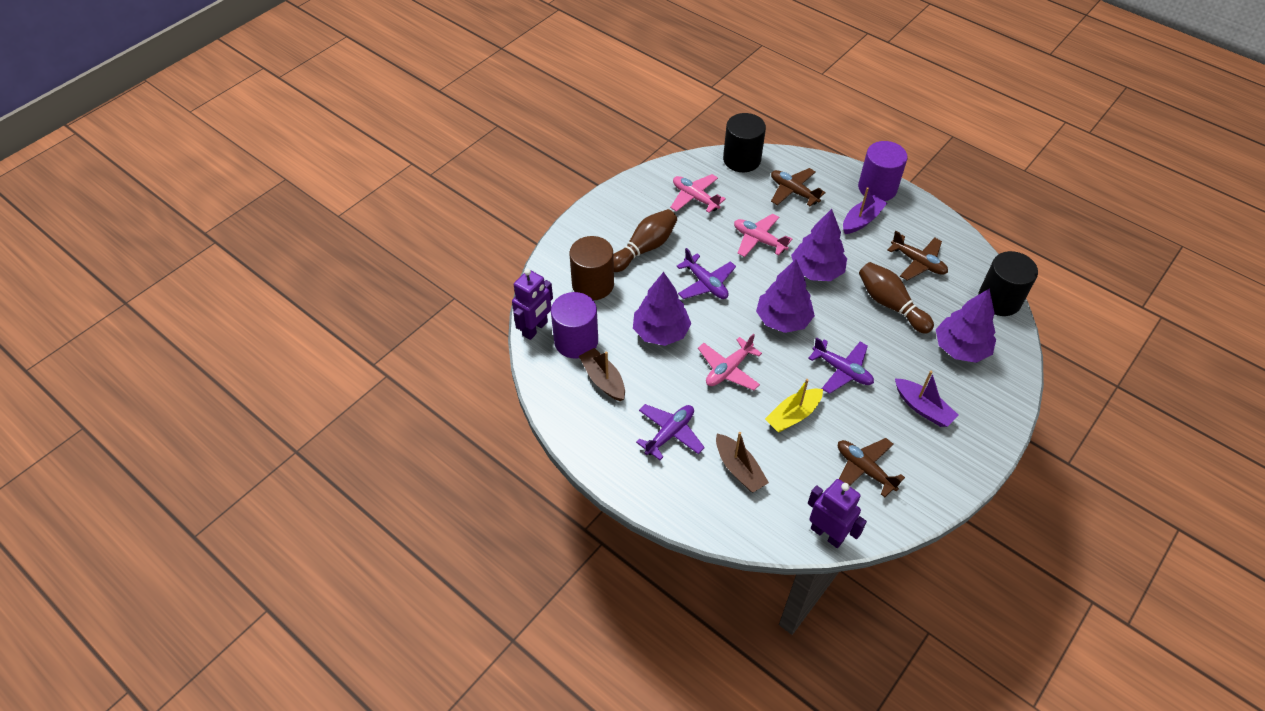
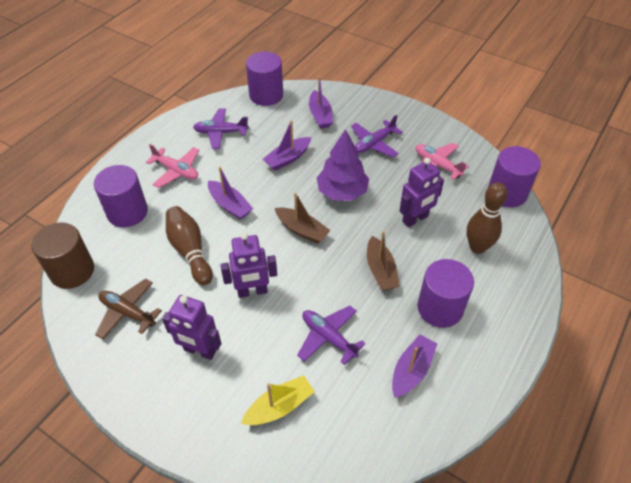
black cylinder: [723,113,766,172] [978,251,1038,316] = 2 -> none = 0
brown plane: [771,168,826,206] [838,438,905,498] [887,231,948,281] = 3 -> [95,279,162,339] = 1
pink plane: [670,174,726,213] [698,334,762,390] [734,214,792,257] = 3 -> [146,144,199,188] [416,143,469,180] = 2
purple boat: [843,187,887,234] [895,371,959,427] = 2 -> [208,167,253,220] [263,120,311,171] [309,76,333,129] [392,334,438,398] = 4
purple cylinder: [551,292,598,359] [858,141,908,201] = 2 -> [94,165,148,227] [246,52,283,106] [417,259,474,328] [488,146,541,207] = 4
purple robot: [512,268,553,340] [808,479,867,548] = 2 -> [162,295,221,360] [221,233,277,298] [400,158,444,228] = 3
purple tree: [633,272,691,346] [756,259,815,333] [791,209,847,281] [936,289,996,363] = 4 -> [317,129,369,201] = 1

